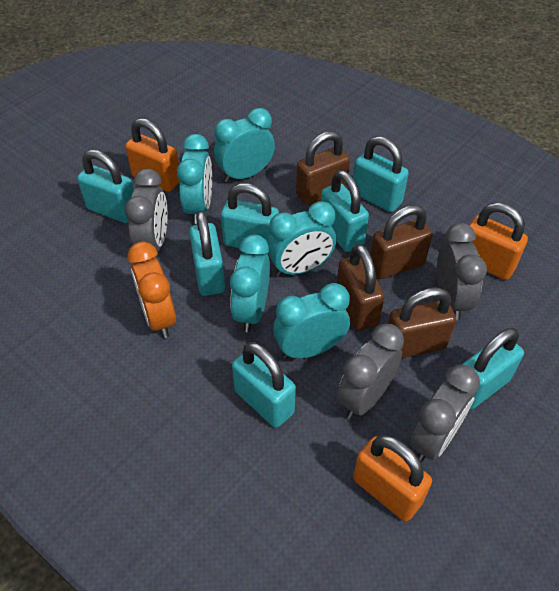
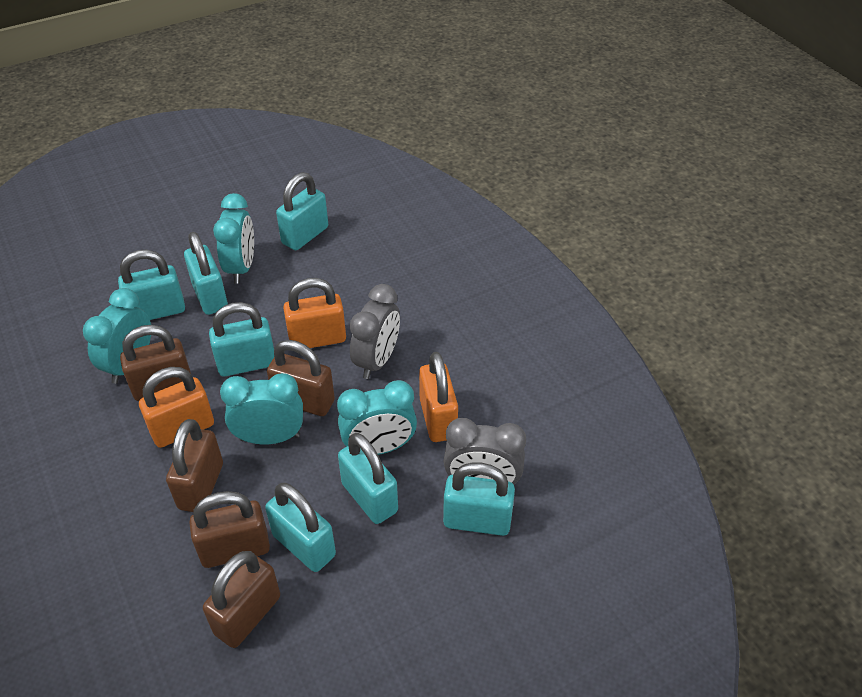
brown padlock: [296,131,350,205] [337,244,384,331] [370,205,433,279] [388,287,456,358] = 4 -> [120,325,191,401] [166,419,223,512] [189,491,270,568] [203,551,280,648] [267,340,335,416] = 5
grey clock: [125,169,168,251] [337,324,404,419] [409,365,480,463] [437,223,487,320] = 4 -> [350,284,400,379] [443,418,526,484] = 2
orange clock: [127,242,176,338] = 1 -> none = 0
turquoise clock: [177,134,212,224] [214,108,275,183] [230,234,270,332] [267,201,336,277] [273,283,350,359] = 5 -> [83,288,151,384] [213,193,254,284] [220,373,303,444] [337,380,417,455] = 4

